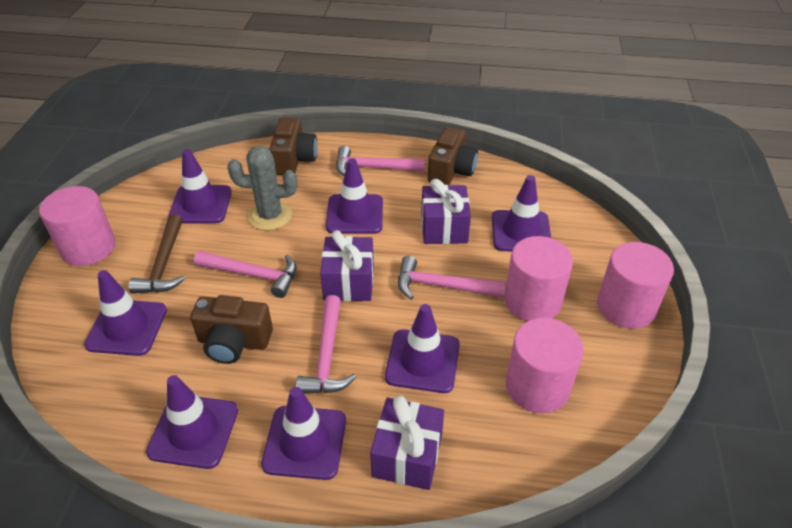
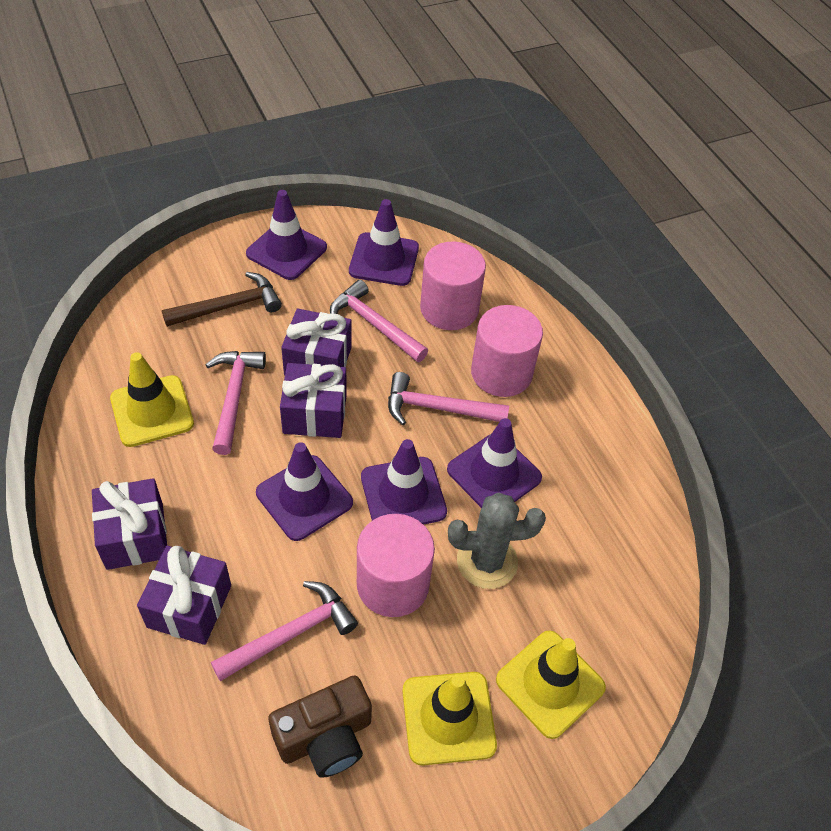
brown camera: [190,295,273,364] [269,117,317,175] [428,127,478,185] = 3 -> [268,675,372,778] = 1
pink cylinder: [39,186,116,266] [504,236,573,321] [506,318,584,413] [597,242,674,329] = 4 -> [357,514,435,617] [420,242,486,330] [471,305,543,397] = 3
purple gift: [320,230,374,301] [370,395,444,490] [421,179,471,244] = 3 -> [92,478,167,570] [137,546,231,645] [280,363,347,438] [281,308,351,375] = 4
purple traffic cone: [84,270,167,356] [146,375,238,469] [168,149,232,223] [261,387,346,480] [326,158,383,234] [385,304,460,393] [492,175,551,251] = 7 -> [246,190,327,280] [256,442,353,541] [349,199,419,286] [361,439,447,525] [447,418,542,508] = 5
yellow traffic cone: none = 0 -> [110,352,194,447] [402,672,497,765] [496,631,606,739] = 3

